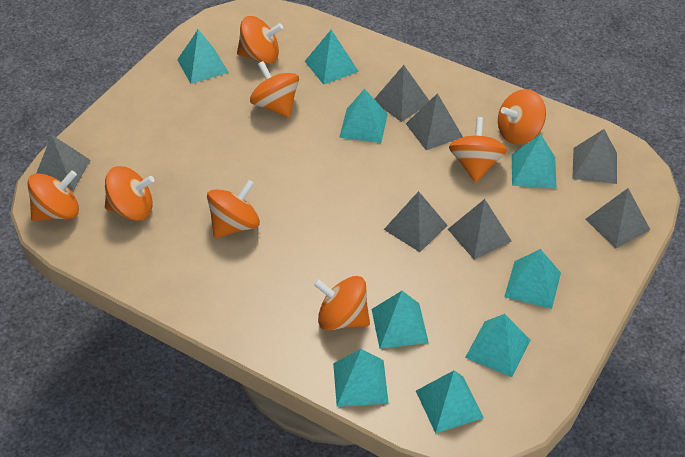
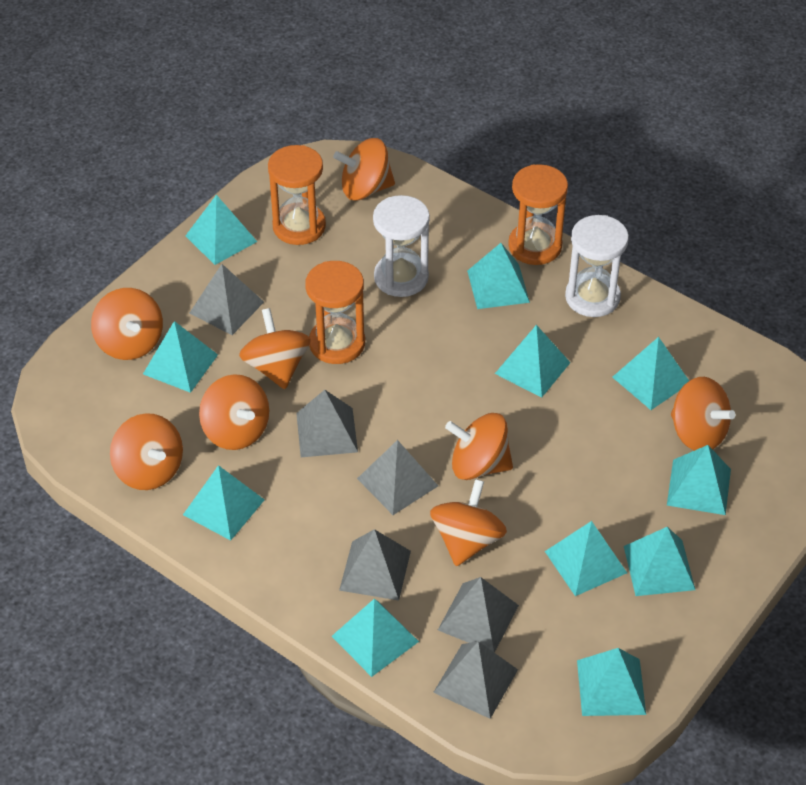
grey pyramid: [36,135,90,191] [375,65,429,122] [384,191,448,252] [406,93,463,150] [448,199,512,259] [572,129,617,184] [586,188,650,248] = 7 -> [189,264,264,335] [296,390,358,457] [339,529,411,601] [357,440,438,515] [433,641,518,719] [438,577,519,653] = 6
orange hourglass: none = 0 -> [268,145,326,245] [305,261,365,364] [508,164,568,265] = 3
turquoise pyramid: [177,29,229,84] [305,30,359,85] [333,349,389,407] [339,89,388,143] [372,291,429,349] [416,370,484,433] [465,314,530,377] [504,249,561,309] [512,134,557,189] = 9 -> [143,321,218,393] [183,465,265,541] [185,195,257,265] [332,599,419,677] [467,243,530,309] [495,325,571,398] [545,521,627,596] [577,648,646,716] [612,337,689,410] [624,527,695,596] [667,445,731,515] = 11
white hourglass: none = 0 -> [373,195,430,297] [565,215,629,317] = 2

